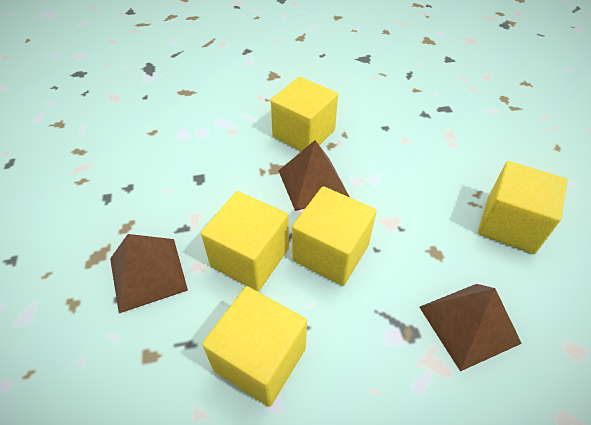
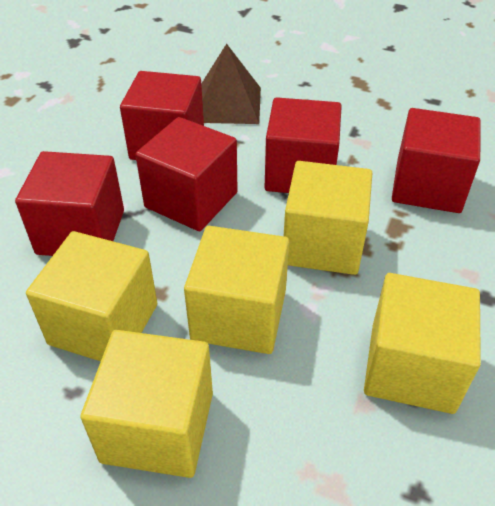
brown pyramid: [110,234,188,313] [279,140,350,211] [419,284,522,371] = 3 -> [201,44,261,124] = 1
red cube: none = 0 -> [15,151,124,256] [120,71,204,160] [135,117,238,231] [265,97,342,193] [392,108,481,213] = 5

